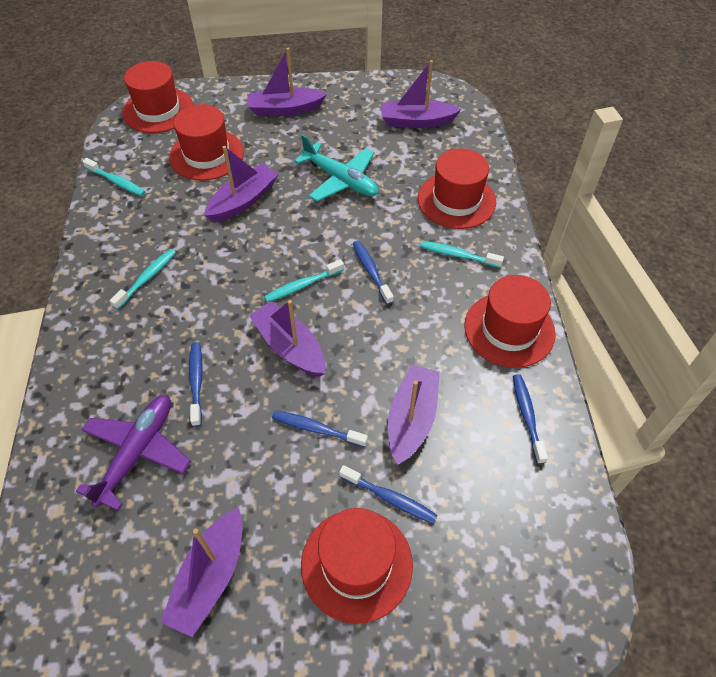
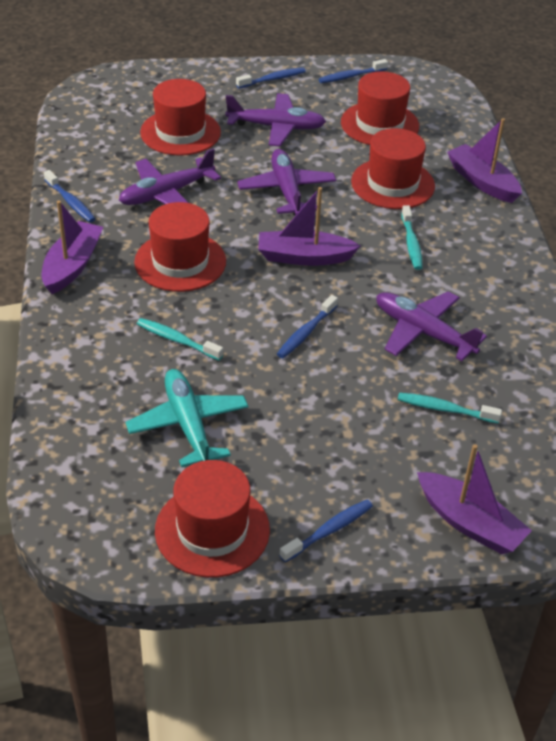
purple boat: [160,507,242,637] [204,146,278,222] [247,48,327,116] [249,300,326,377] [381,60,462,128] [388,365,440,465] = 6 -> [42,201,103,294] [258,187,361,266] [417,444,532,554] [447,118,522,203] = 4
purple plane: [76,395,191,511] = 1 -> [119,148,221,205] [225,93,326,146] [237,149,336,215] [376,291,487,361] = 4
turquoise toothbrush: [82,158,146,196] [109,249,176,310] [264,259,344,302] [420,241,504,268] = 4 -> [137,318,223,360] [398,392,502,424] [401,205,423,270] = 3

